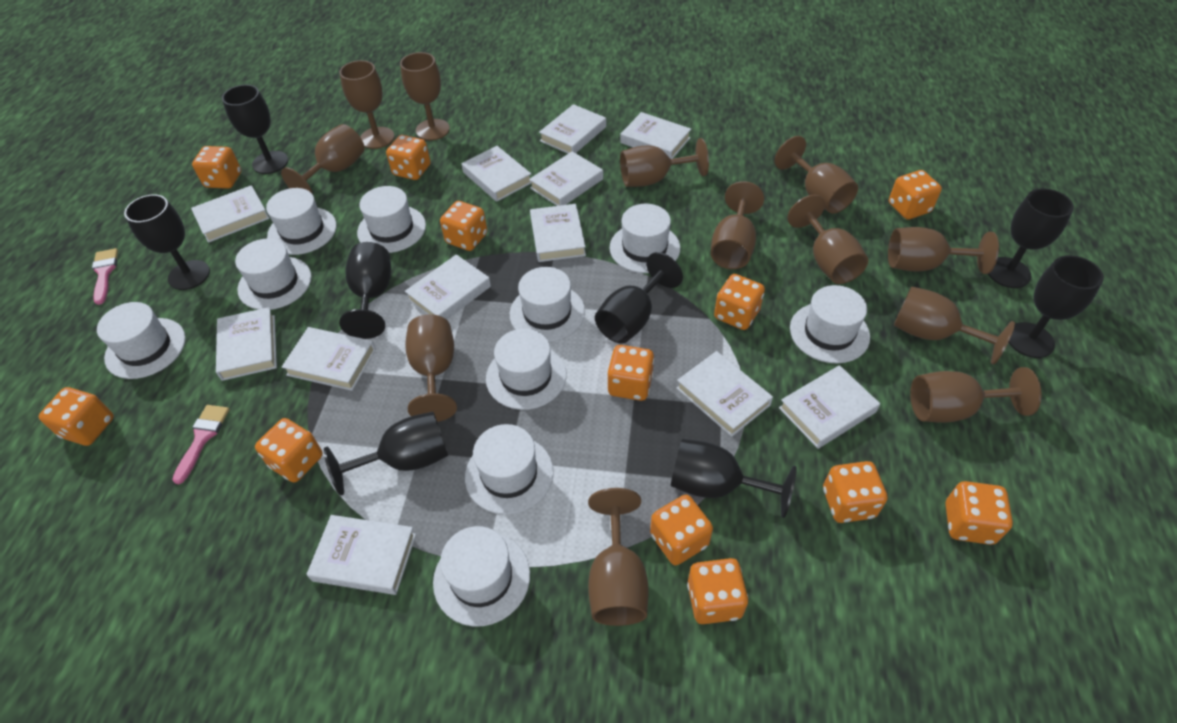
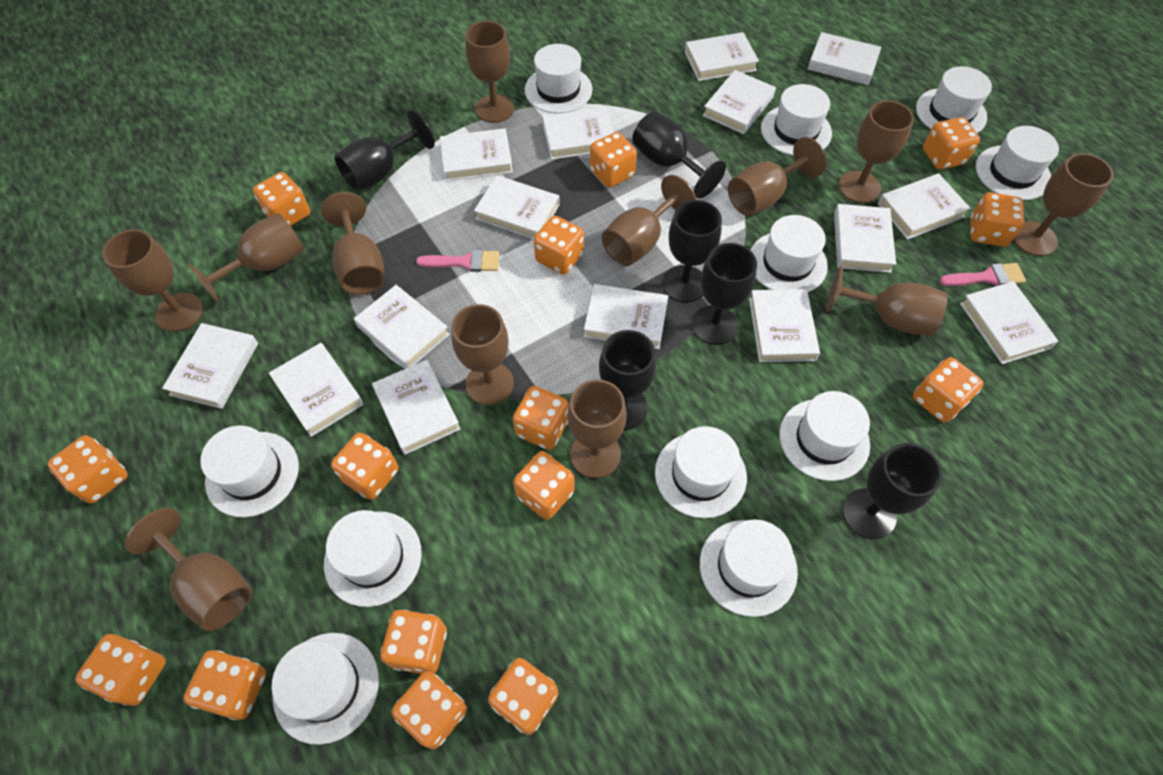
black goblet: [124,194,210,290] [222,85,288,174] [324,412,448,496] [339,242,391,339] [595,252,683,344] [671,439,797,518] [988,188,1074,288] [1008,255,1104,358] = 8 -> [335,110,435,192] [599,330,656,430] [632,111,726,198] [663,200,722,303] [692,243,757,345] [842,443,942,539] = 6
orange dice: [39,387,114,446] [192,146,241,189] [255,418,323,482] [386,135,431,180] [440,201,487,251] [607,345,654,401] [650,495,713,565] [687,558,748,624] [714,274,765,330] [823,461,888,523] [889,170,942,220] [945,481,1013,545] = 12 -> [47,435,128,504] [75,634,166,706] [183,650,266,720] [253,172,310,226] [331,433,399,500] [380,610,447,674] [392,671,467,749] [488,658,558,735] [513,386,569,450] [513,451,575,520] [534,216,584,275] [590,132,637,188] [913,357,984,422] [923,117,980,170] [970,192,1024,247] = 15
white book: [191,185,269,243] [216,307,277,381] [282,327,376,391] [307,515,416,595] [405,254,491,320] [462,146,532,202] [529,151,603,206] [530,204,586,262] [539,104,606,154] [621,112,691,159] [676,351,773,437] [779,365,880,449] = 12 -> [162,323,258,409] [269,343,364,437] [354,285,450,369] [372,360,460,455] [440,128,513,181] [474,175,560,239] [542,107,614,160] [584,284,668,349] [685,32,759,81] [703,70,776,134] [749,289,820,362] [808,32,881,85] [834,204,896,273] [878,173,971,240] [960,281,1058,364] = 15
white hat: [97,302,186,379] [235,239,312,310] [266,188,337,255] [357,186,426,253] [433,526,530,627] [465,424,554,515] [486,329,566,410] [510,267,585,342] [610,204,680,273] [790,285,870,363] = 10 -> [200,425,299,517] [272,633,379,745] [324,510,422,607] [525,44,593,114] [655,426,747,518] [700,519,798,617] [751,215,828,292] [761,84,832,156] [779,391,870,481] [916,66,992,133] [976,126,1059,200] = 11

